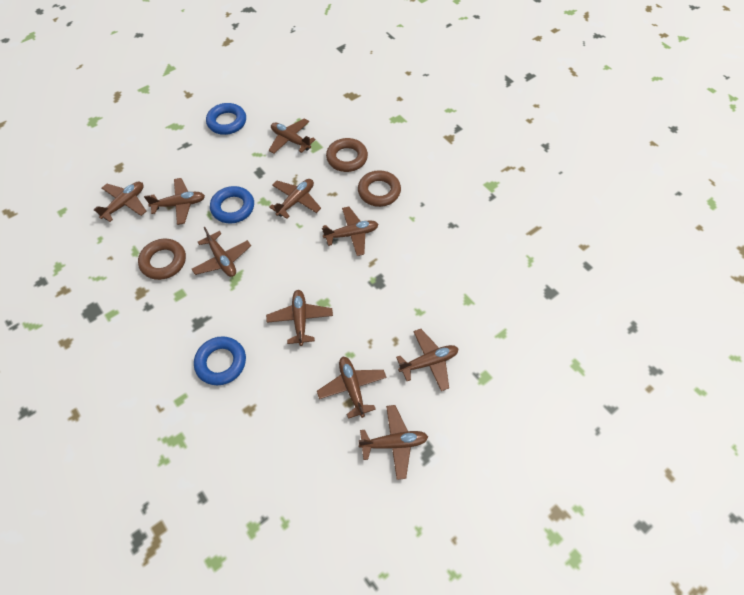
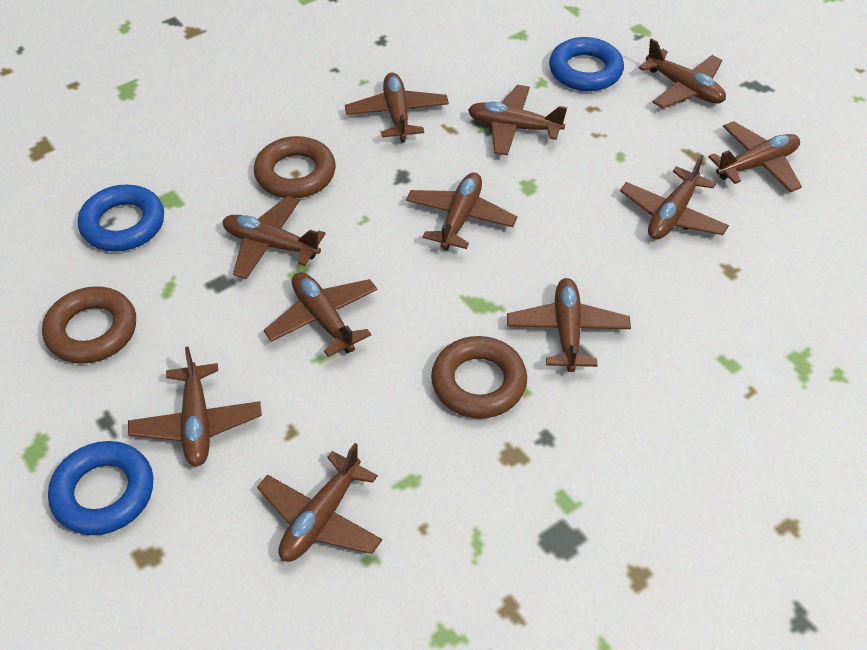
brown plane: [94,182,147,222] [144,178,205,225] [192,227,251,277] [266,290,333,346] [269,118,316,154] [269,179,321,219] [317,357,387,419] [322,206,379,256] [358,405,428,480] [396,329,458,391] = 10 -> [128,347,262,466] [223,196,326,279] [257,443,382,562] [264,272,378,357] [345,72,449,143] [406,173,517,251] [468,85,567,155] [507,278,631,372] [620,155,729,240] [639,38,726,108] [708,121,802,192] = 11

